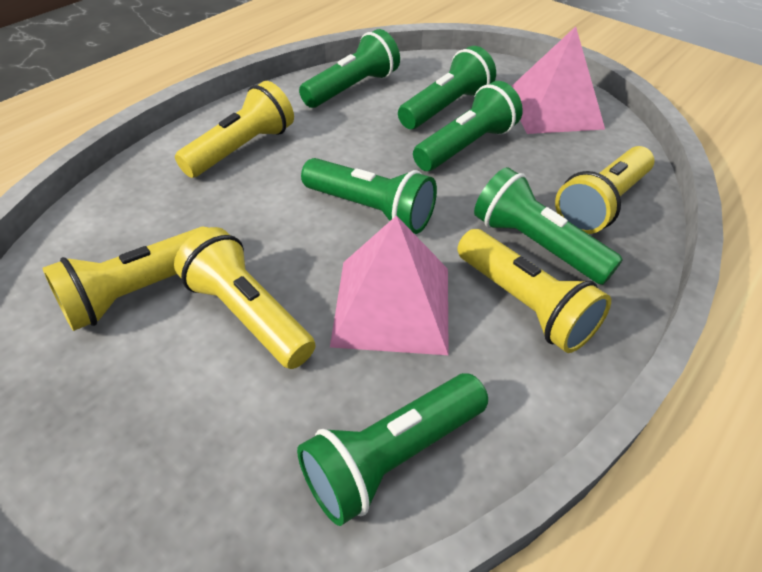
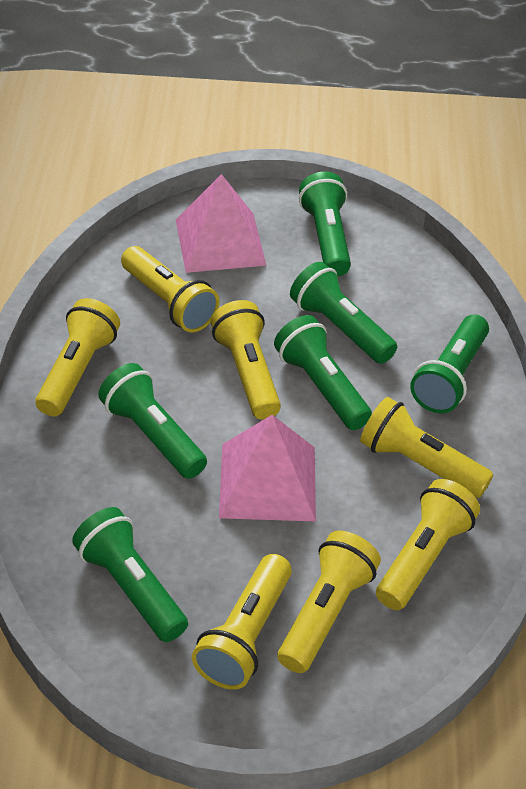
yellow flashlight: [42,227,208,331] [174,227,316,369] [175,81,294,178] [457,229,611,353] [555,146,654,234] = 5 -> [35,298,120,416] [121,246,219,332] [192,554,292,689] [211,300,281,420] [278,531,381,673] [360,397,494,498] [376,479,480,610] = 7

